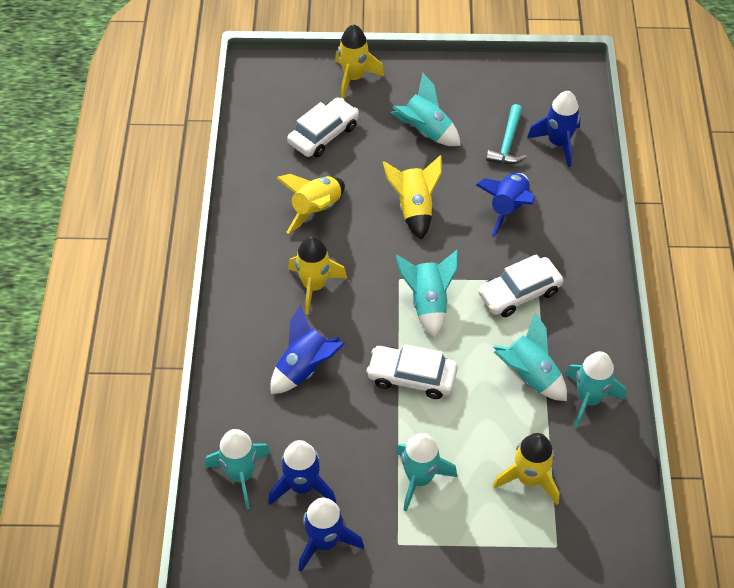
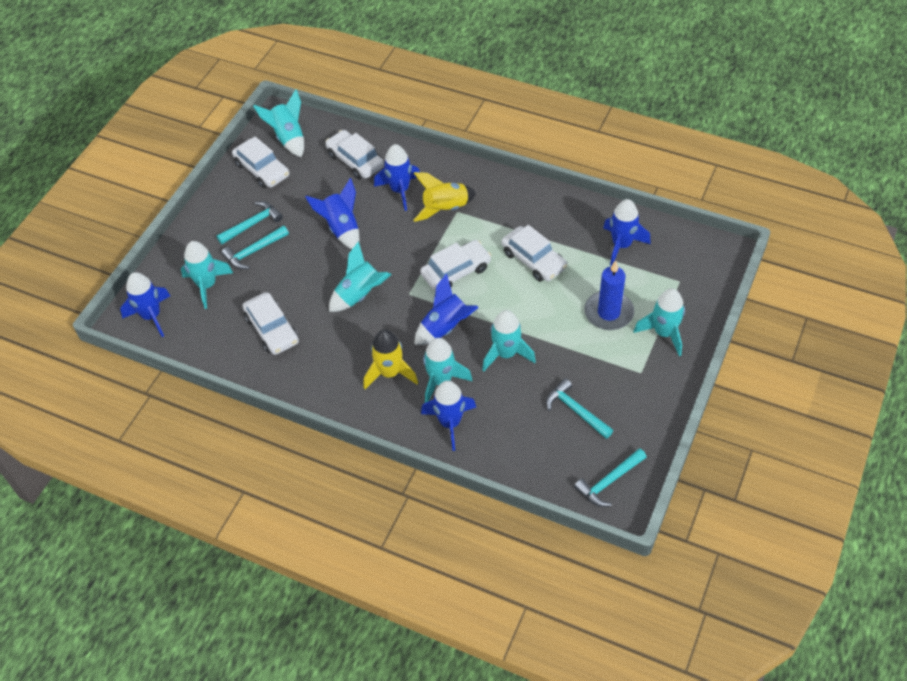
blue candle: none = 0 -> [584,260,634,330] = 1
blue rocket: [268,440,336,505] [270,305,345,394] [299,498,364,572] [476,173,535,238] [527,91,581,167] = 5 -> [120,272,170,337] [305,178,359,249] [374,144,420,211] [414,273,478,345] [421,380,476,451] [603,199,651,266] = 6
turquoise hammer: [486,104,527,164] = 1 -> [217,201,283,244] [221,225,289,269] [546,378,613,439] [574,448,647,507] = 4
white car: [287,98,359,157] [366,344,458,399] [478,254,563,317] = 3 -> [232,137,289,188] [243,292,299,355] [326,130,384,179] [420,240,491,291] [502,225,567,282] = 5
yellow rocket: [277,174,345,234] [288,236,347,315] [335,24,384,99] [383,155,442,240] [493,433,559,505] = 5 -> [364,330,418,389] [413,172,476,222] = 2

